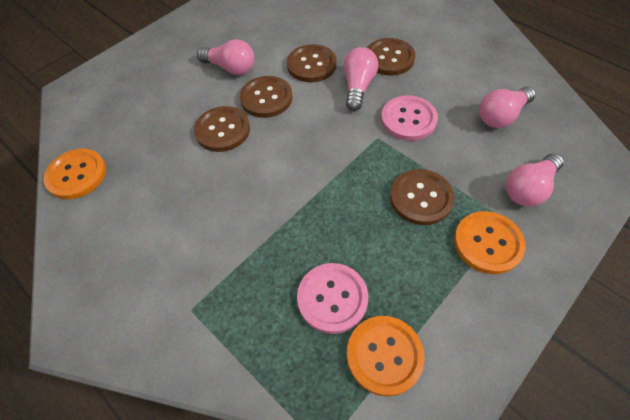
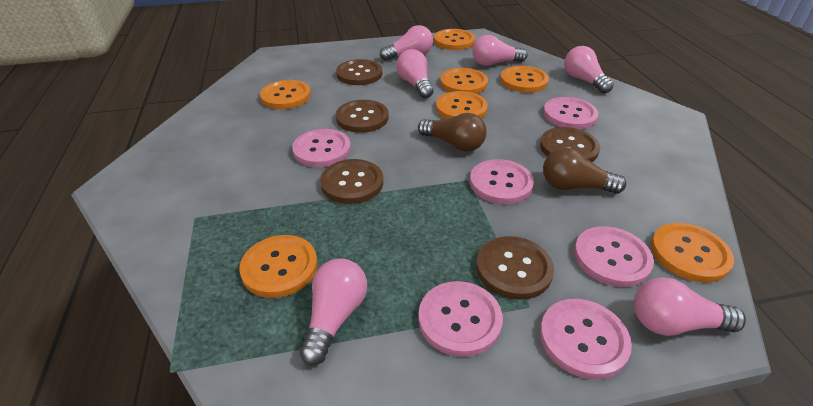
brown light bulb: none = 0 -> [418,113,487,152] [543,148,626,194] = 2
orange button: [43,149,106,199] [347,316,425,396] [454,211,526,274] = 3 -> [239,235,318,298] [260,80,311,109] [434,29,475,50] [436,91,488,119] [440,68,488,94] [500,66,549,93] [651,223,734,282] = 7
pink button: [297,263,368,334] [381,95,438,141] = 2 -> [292,129,351,167] [418,281,503,357] [470,159,534,204] [540,299,632,380] [543,97,598,129] [574,226,654,287] = 6
pink light bulb: [197,39,254,75] [343,47,378,111] [479,87,536,128] [506,153,564,207] = 4 -> [300,258,367,365] [380,25,433,61] [396,49,433,98] [472,35,528,66] [564,46,614,94] [634,277,746,336] = 6

